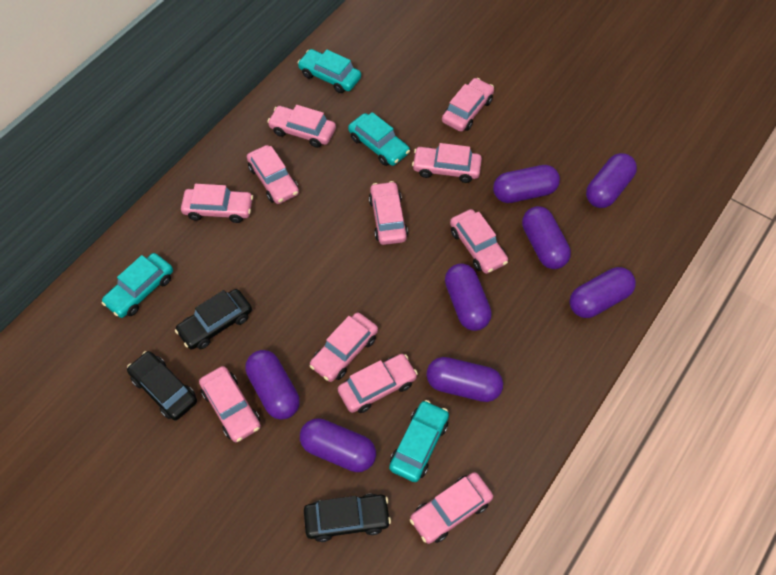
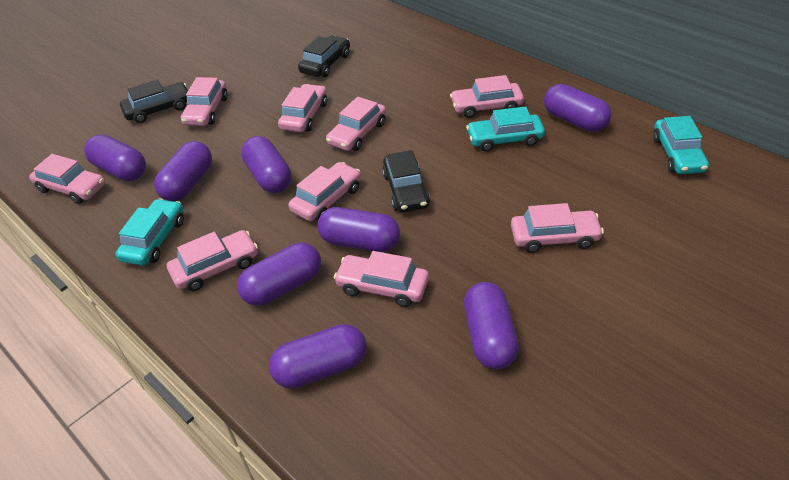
pink car: [181,184,253,223] [199,366,261,442] [247,145,299,204] [267,105,336,148] [309,312,378,382] [338,354,418,413] [369,181,408,245] [410,472,493,544] [412,143,482,183] [442,78,494,132] [450,209,508,274] = 11 -> [29,154,105,204] [167,230,258,291] [181,77,228,126] [278,84,327,132] [288,162,361,221] [326,97,386,151] [334,251,429,307] [450,75,524,118] [511,203,604,253] = 9
turquoise car: [101,253,173,318] [297,49,361,93] [348,112,410,166] [389,400,449,482] = 4 -> [115,198,184,266] [466,106,545,152] [653,116,709,174] = 3

